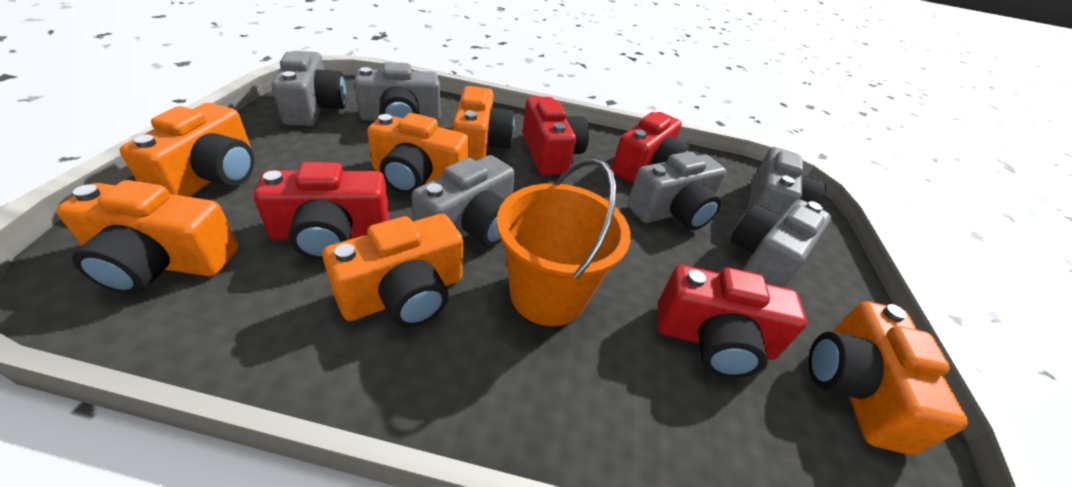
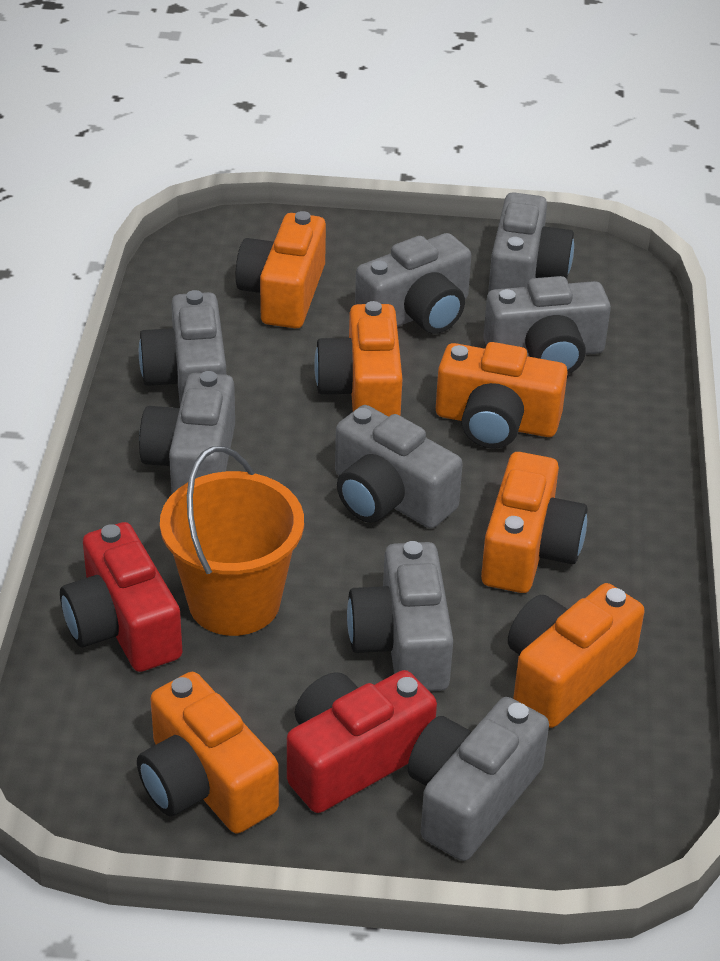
grey camera: [271,51,346,126] [354,62,441,121] [412,155,515,247] [627,151,726,230] [731,199,831,288] [748,147,826,216] = 6 -> [139,290,226,405] [139,371,235,494] [335,405,463,528] [347,541,453,691] [355,233,471,334] [408,697,549,861] [483,276,611,375] [488,192,574,292] = 8
red camera: [254,162,389,260] [523,97,589,175] [612,112,690,183] [658,265,807,378] = 4 -> [60,522,182,672] [287,670,437,813] = 2

